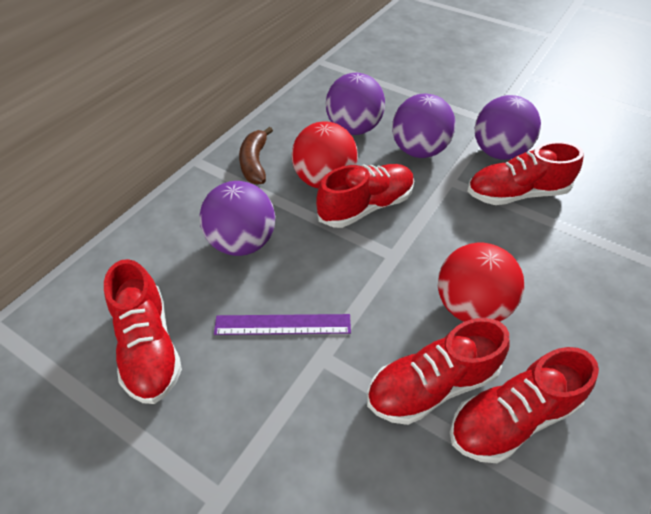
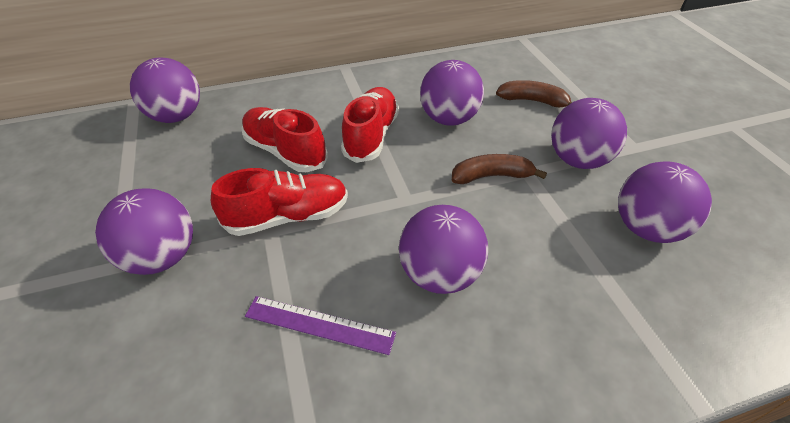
brown banana: [239,127,273,185] = 1 -> [452,154,547,184] [496,80,572,107] = 2
purple ball: [200,181,275,256] [326,73,385,135] [392,94,456,158] [475,95,541,160] = 4 -> [95,188,193,275] [130,58,200,123] [399,205,488,294] [420,60,484,126] [551,98,627,169] [618,161,712,243] = 6
red ball: [292,121,358,189] [438,243,524,322] = 2 -> none = 0
red shoe: [104,259,182,404] [316,164,414,228] [367,318,509,425] [450,347,599,463] [467,141,584,205] = 5 -> [211,168,348,236] [241,107,328,172] [341,87,399,163] = 3

